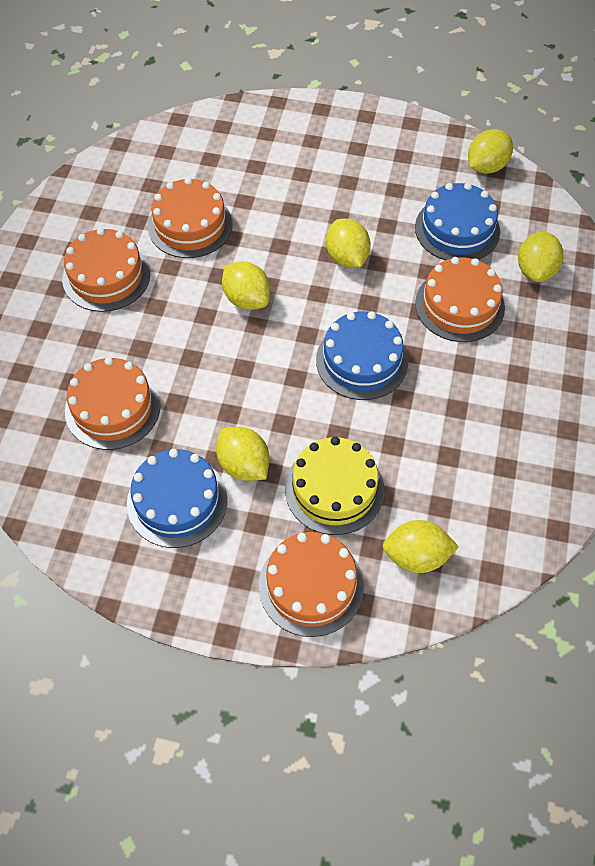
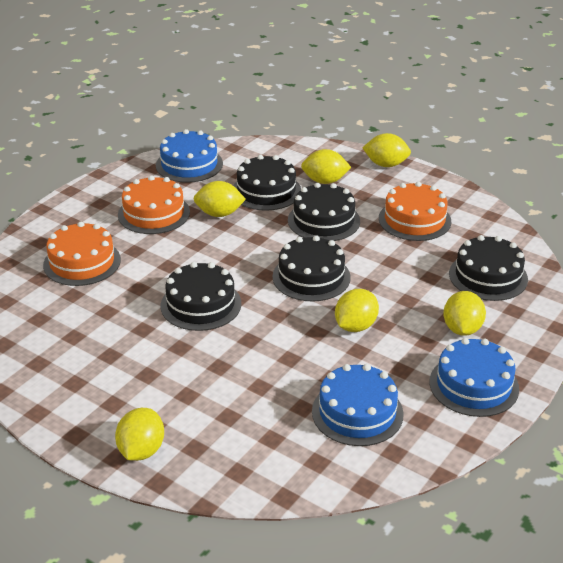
black cake: none = 0 -> [161,262,242,331] [233,155,301,211] [272,235,351,301] [288,183,360,241] [449,235,528,301] = 5
orange cake: [62,228,150,312] [65,357,161,450] [148,178,233,258] [259,532,364,637] [415,257,505,342] = 5 -> [43,222,121,286] [118,175,190,234] [379,182,451,241] = 3
yellow cake: [285,437,384,535] = 1 -> none = 0

